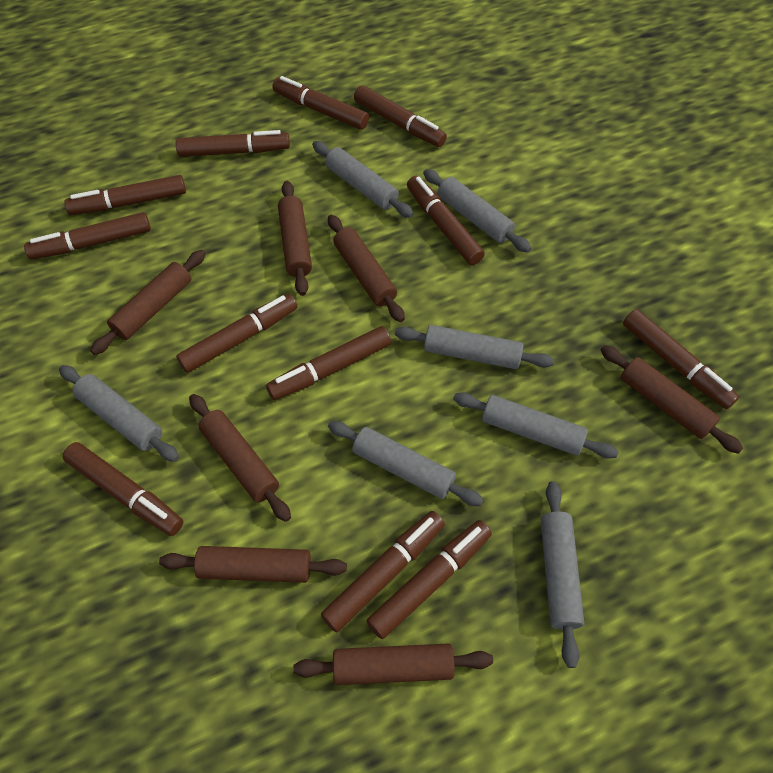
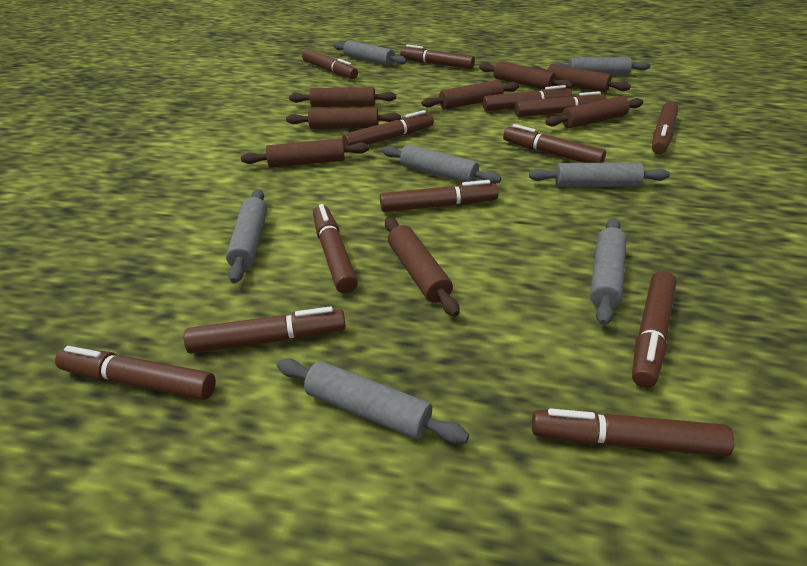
brown marker: [24,212,151,260] [63,442,183,536] [64,175,186,215] [176,130,290,157] [176,294,297,373] [266,326,391,400] [272,76,369,130] [321,511,445,633] [354,85,447,147] [366,520,492,639] [407,176,485,265] [623,309,739,409] = 12 -> [55,346,216,400] [184,306,346,354] [302,49,358,79] [313,204,358,294] [342,110,434,146] [380,180,499,212] [400,44,475,69] [483,85,572,111] [503,124,606,163] [515,91,607,117] [532,408,734,456] [632,271,676,388] [652,102,678,154] = 13
brown rolling pin: [90,250,206,355] [159,546,347,583] [189,394,291,522] [278,181,312,296] [293,643,493,685] [328,215,405,322] [601,345,743,454] = 7 -> [241,139,369,168] [286,108,401,129] [289,87,396,107] [385,217,460,317] [421,80,519,109] [479,61,573,89] [531,64,631,93] [545,96,643,128] = 8

